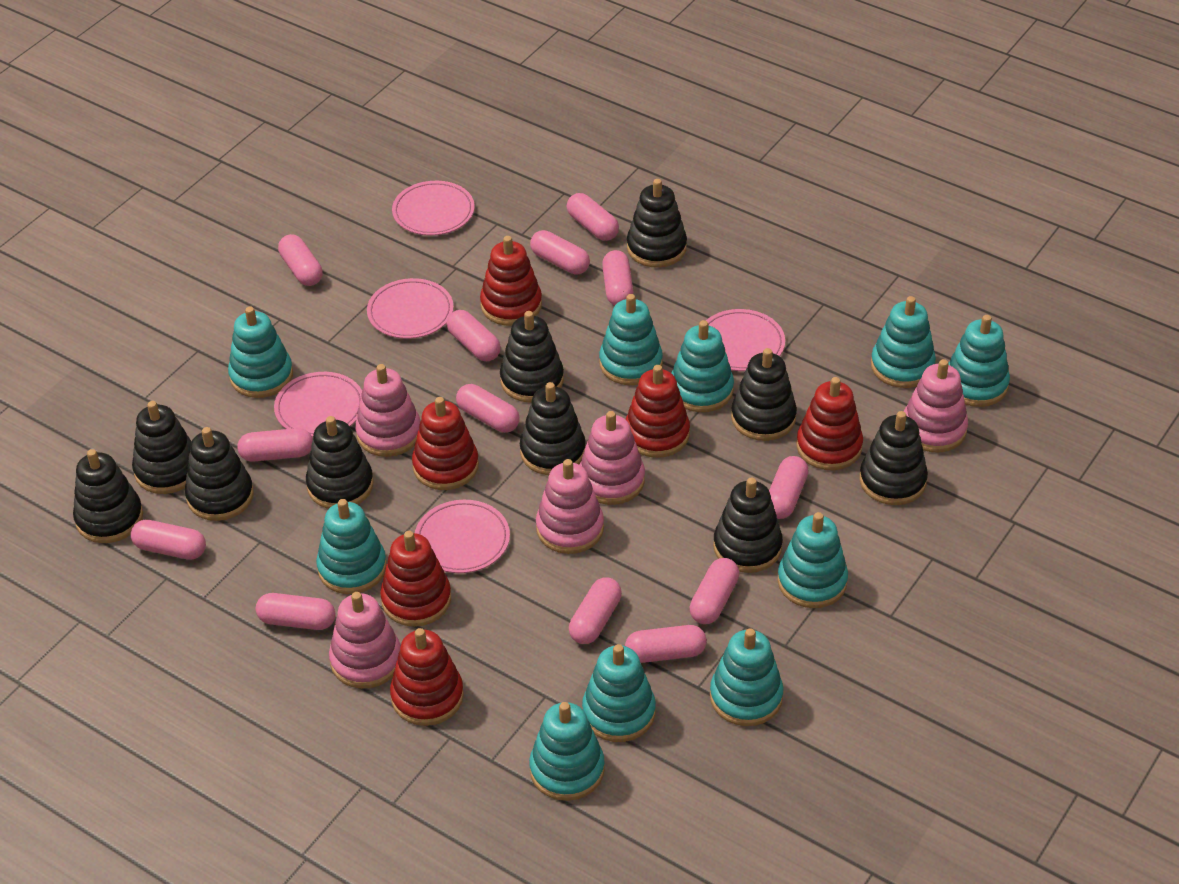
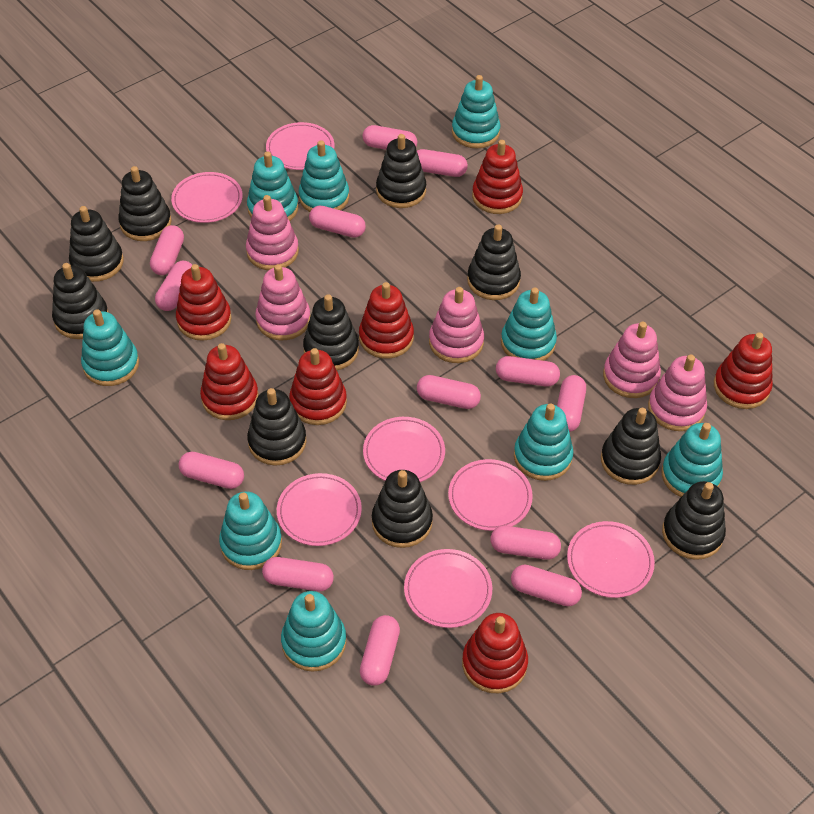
pink plate: [274,372,362,437] [367,278,453,339] [392,181,475,235] [415,500,510,573] [706,309,785,371] = 5 -> [171,172,243,223] [266,122,335,170] [277,473,362,546] [363,417,445,482] [404,549,492,628] [448,459,533,531] [567,521,655,598] = 7
red stacking toy: [380,531,451,627] [390,628,464,726] [412,397,479,490] [480,236,542,326] [626,365,690,458] [796,377,863,470] = 6 -> [176,264,231,341] [200,343,258,420] [289,348,347,425] [359,282,414,359] [462,613,528,693] [472,140,523,214] [714,332,773,409] = 7
turquoise stacking toy: [228,306,293,398] [316,499,387,594] [529,702,605,801] [582,644,656,742] [599,294,663,385] [672,320,734,412] [710,628,783,726] [777,512,848,608] [871,296,936,388] [949,315,1010,407] = 10 -> [81,309,139,386] [219,491,282,570] [247,151,299,221] [281,591,346,672] [299,140,349,212] [452,75,500,148] [501,287,557,361] [514,403,573,481] [661,423,723,497] = 9

